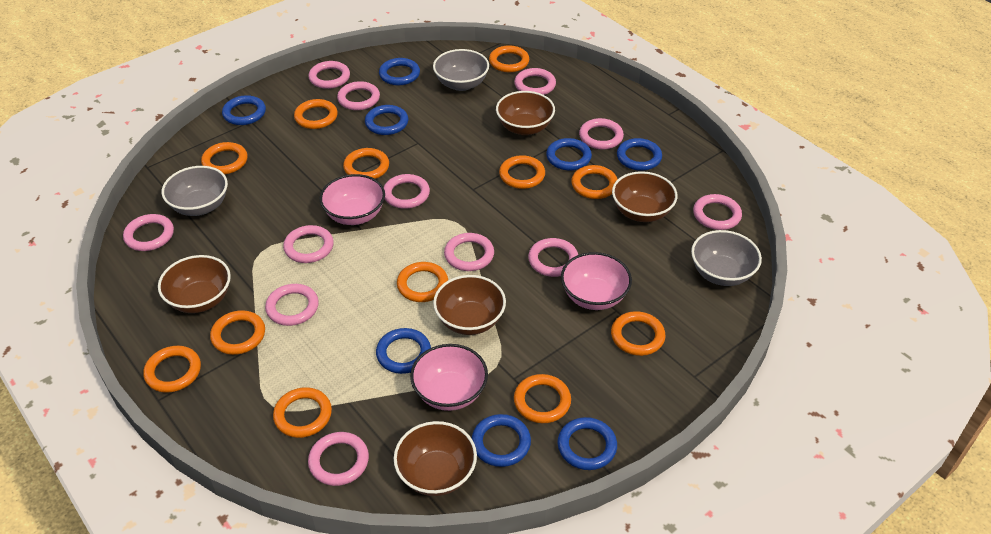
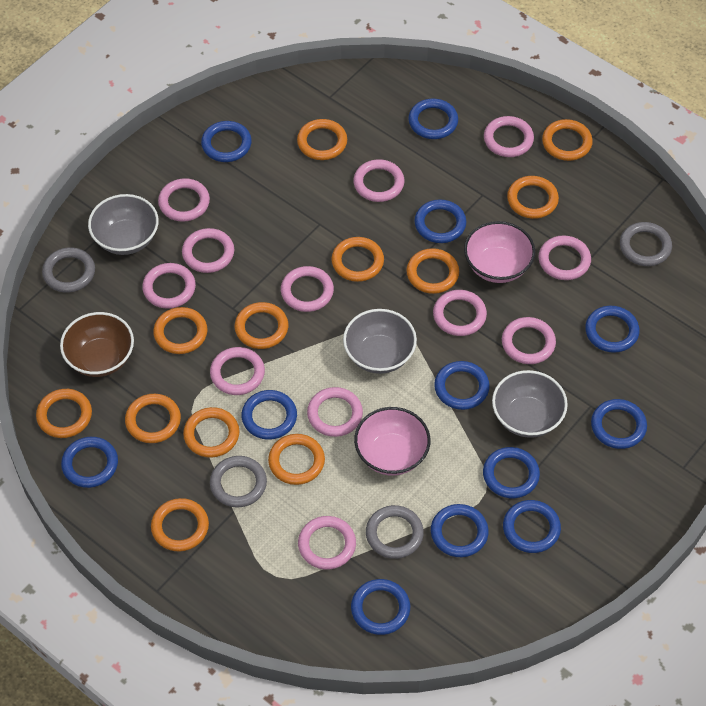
blue ring: [222,95,266,125] [365,105,408,135] [376,328,431,374] [379,58,420,85] [472,414,531,467] [546,138,592,171] [558,417,617,470] [617,138,662,171] = 8 -> [61,437,118,488] [201,121,252,162] [241,390,297,440] [351,579,410,635] [408,99,458,139] [414,200,466,243] [431,504,489,557] [434,361,490,410] [483,447,540,498] [503,500,561,553] [585,306,640,353] [591,399,647,449] = 12
brown bowl: [158,255,231,313] [394,421,477,496] [433,275,506,335] [496,91,555,135] [612,171,677,222] = 5 -> [60,312,134,377] = 1
grey ring: none = 0 -> [42,247,95,293] [210,456,267,508] [366,505,424,559] [620,222,672,266] = 4
pink bowl: [320,174,385,225] [410,344,488,411] [561,252,632,310] = 3 -> [354,407,430,476] [464,221,535,283] = 2

